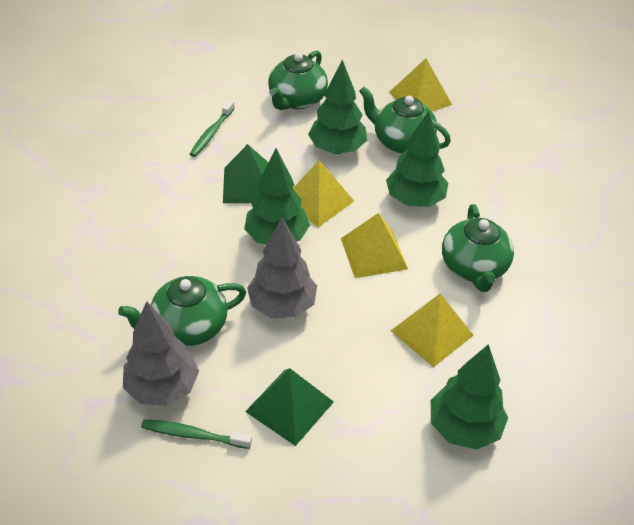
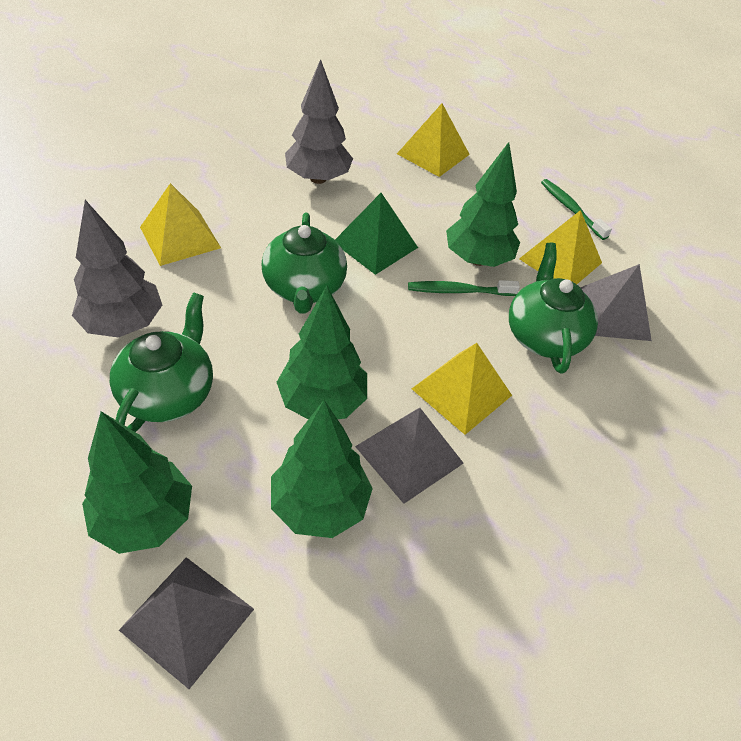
green pyramid: [223,144,268,203] [245,368,334,446] = 2 -> [335,193,418,275] = 1
green teapot: [118,276,246,346] [268,50,328,110] [359,86,451,153] [442,204,514,292] = 4 -> [110,292,213,432] [262,213,347,314] [509,243,598,374] = 3
grey pyramid: none = 0 -> [119,557,254,689] [355,408,464,504] [580,264,652,341] = 3

